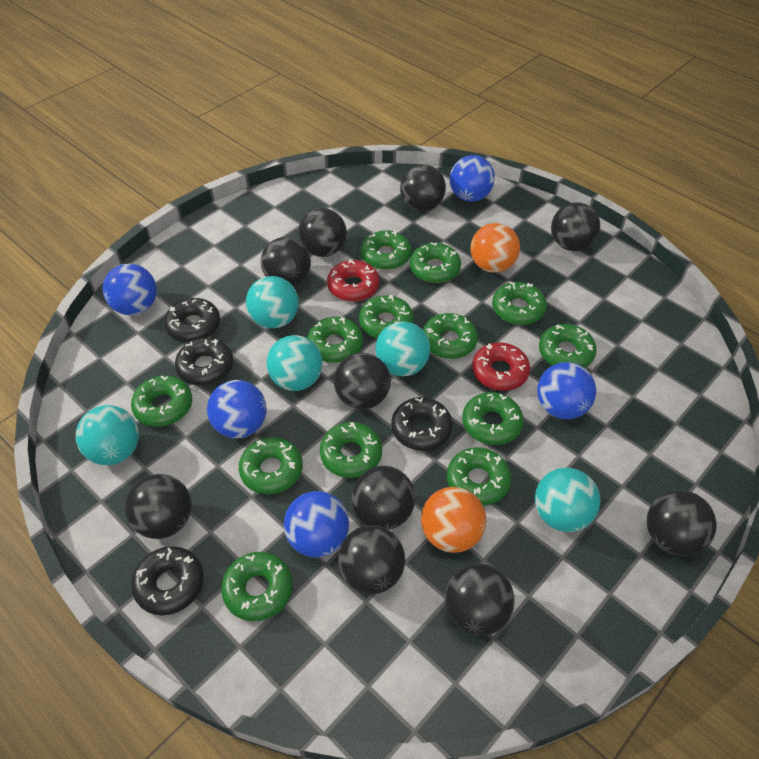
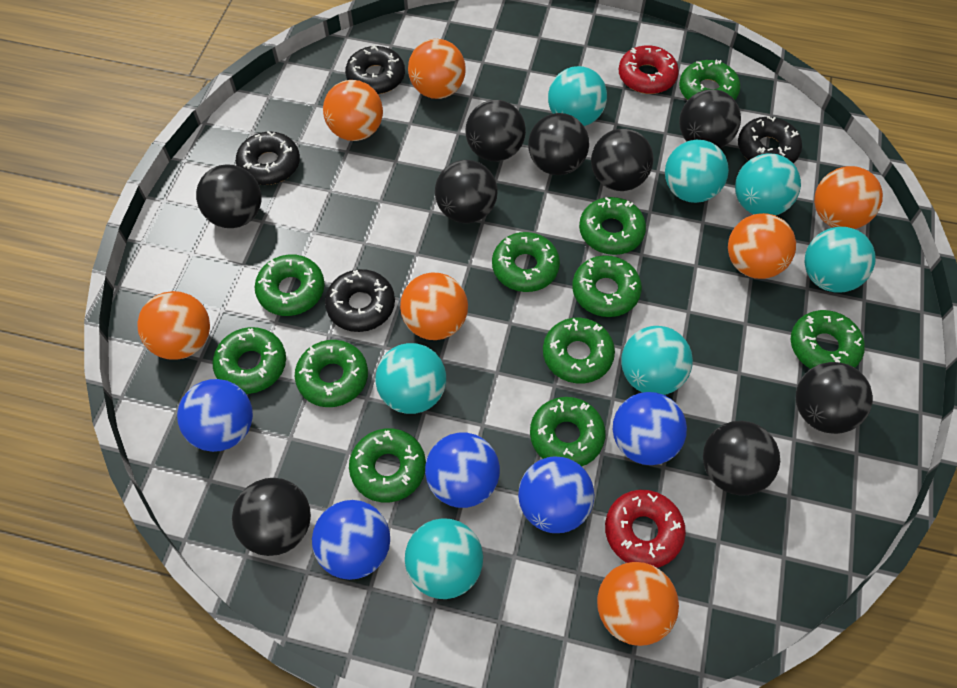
black ball: [125,474,192,539] [261,237,311,286] [298,208,347,257] [334,353,391,409] [338,525,405,594] [352,466,415,530] [400,164,446,211] [445,563,515,636] [551,202,600,251] [647,490,717,556] = 10 -> [196,164,262,228] [232,478,311,556] [435,160,498,223] [466,100,526,162] [528,113,589,175] [591,129,653,191] [679,89,741,148] [703,421,780,496] [796,362,873,434] = 9
green donut: [131,375,192,427] [221,552,293,621] [239,437,303,494] [307,317,363,363] [320,422,382,478] [359,295,414,338] [361,230,411,270] [410,242,461,283] [423,313,478,359] [447,447,511,506] [462,392,524,445] [492,282,547,325] [539,324,597,368] = 13 -> [213,327,286,394] [255,254,325,316] [295,340,368,407] [349,428,426,502] [492,232,560,292] [530,397,606,466] [543,318,615,383] [572,255,642,317] [579,197,646,255] [679,60,740,100] [791,310,865,369] = 11
orange ball: [421,487,486,553] [470,223,520,273] = 2 -> [137,291,210,360] [323,80,383,141] [400,272,468,340] [408,39,466,99] [597,562,679,646] [728,213,796,279] [814,166,883,229] = 7
turquoise ball: [76,405,139,465] [246,276,299,329] [267,335,323,391] [375,321,430,376] [535,468,600,532] = 5 -> [376,343,446,414] [405,518,483,599] [548,66,607,126] [621,326,693,395] [665,140,729,203] [735,154,801,216] [805,227,876,293] = 7

